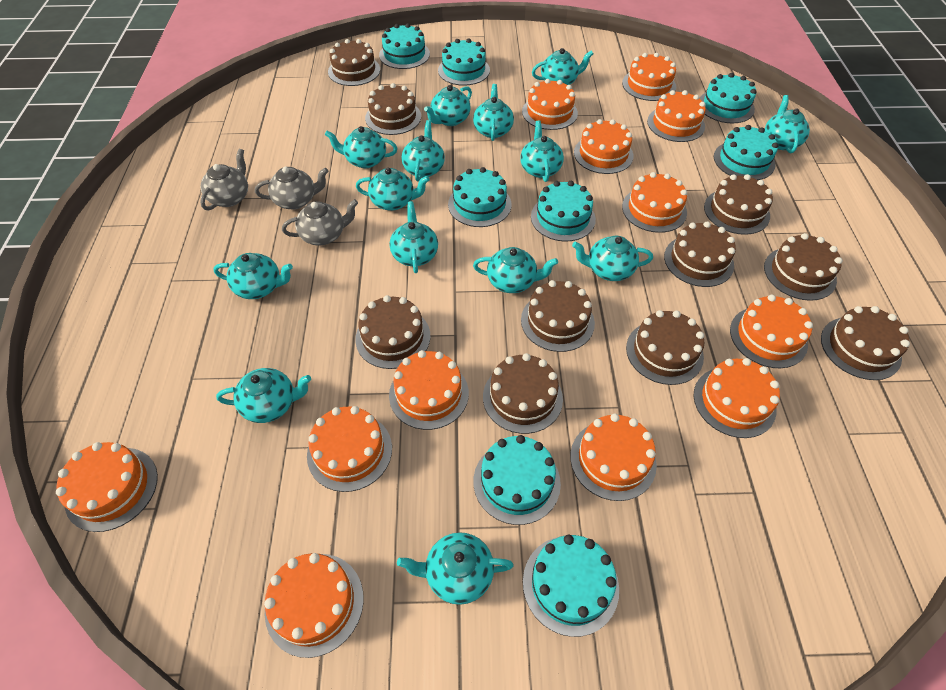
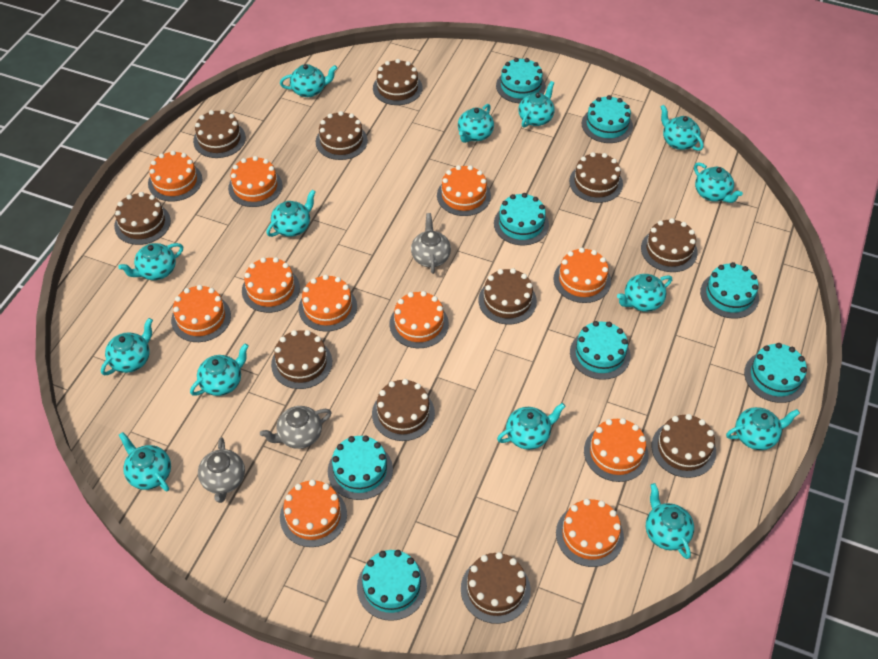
brown cake: [328,39,380,86] [355,295,431,369] [365,83,421,135] [483,353,563,434] [521,280,595,352] [626,310,705,385] [664,222,736,287] [704,174,773,235] [764,233,843,301] [821,306,910,380] = 10 -> [114,192,171,245] [193,110,246,158] [271,330,332,389] [316,111,368,160] [372,379,435,441] [373,59,422,105] [461,552,531,624] [478,268,537,324] [569,152,623,203] [641,218,698,272] [652,414,716,478] = 11
orange cake: [56,442,158,532] [264,553,364,658] [307,406,392,492] [389,350,469,430] [522,79,578,130] [570,414,657,501] [574,119,633,174] [622,53,676,101] [622,172,687,233] [647,90,706,142] [694,358,780,438] [730,295,813,368] = 12 -> [148,151,202,201] [171,285,231,342] [228,156,283,207] [242,257,300,313] [280,480,347,547] [299,275,357,332] [390,291,449,348] [437,165,491,216] [554,248,611,303] [556,499,624,567] [584,418,649,482] = 11

